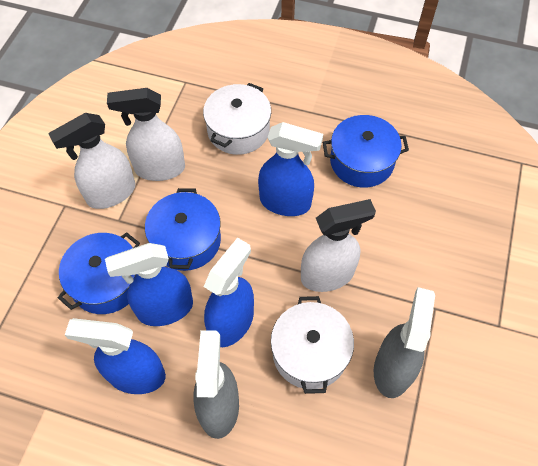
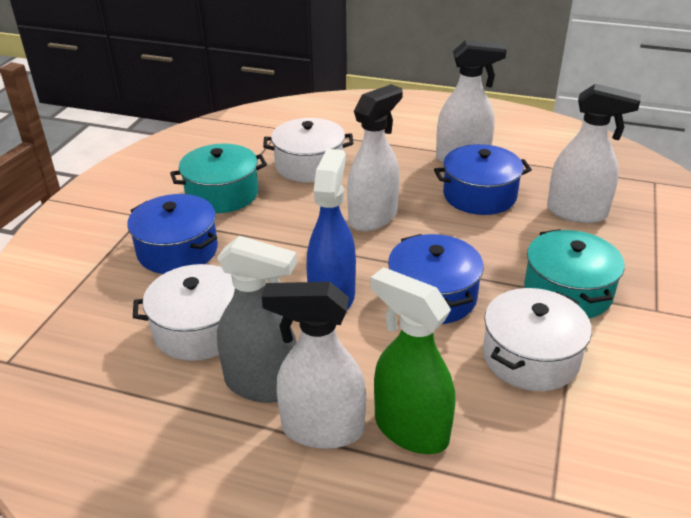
blue spray bottle: [65,318,166,394] [105,243,193,326] [204,238,254,347] [258,122,323,216] = 4 -> [307,149,356,310] = 1
green spray bottle: none = 0 -> [370,267,456,454] = 1
grey spray bottle: [193,330,239,439] [374,287,435,398] = 2 -> [217,236,297,403] = 1
turquoise pot: none = 0 -> [170,144,267,213] [524,229,625,318] = 2
white pot: [203,83,271,155] [271,296,354,394] = 2 -> [133,264,235,361] [263,118,353,182] [483,288,592,391] = 3
white spray bottle: [48,113,135,209] [107,88,185,181] [301,199,376,292] = 3 -> [262,282,366,449] [347,84,403,231] [436,40,507,163] [547,84,641,223] = 4

